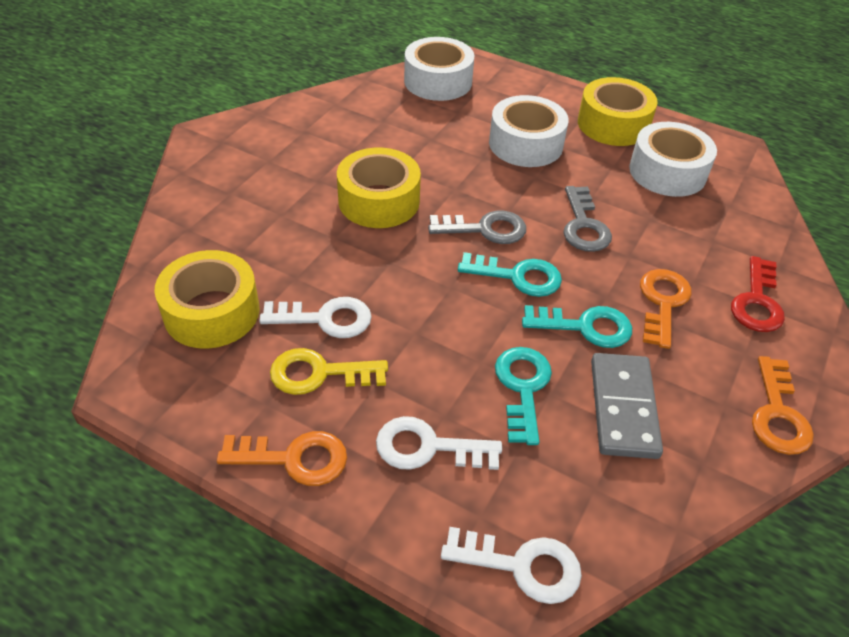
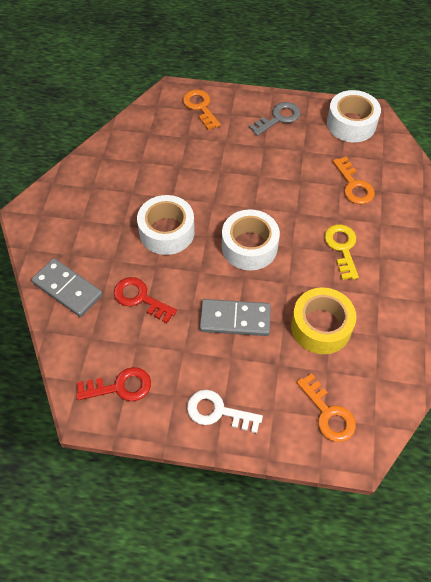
grey domino: [591,353,663,459] = 1 -> [31,258,103,317] [200,299,271,336] = 2
grey key: [428,210,526,244] [564,186,612,252] = 2 -> [249,102,301,136] = 1
red key: [731,256,785,332] = 1 -> [76,367,151,401] [114,277,177,323] = 2
turquoise key: [458,252,562,297] [495,347,552,445] [522,305,632,348] = 3 -> none = 0
white key: [259,297,372,338] [376,416,502,470] [441,527,582,604] = 3 -> [187,390,263,433] = 1
yellow tape: [155,250,260,349] [337,148,421,228] [578,77,658,146] = 3 -> [291,288,357,354] = 1

